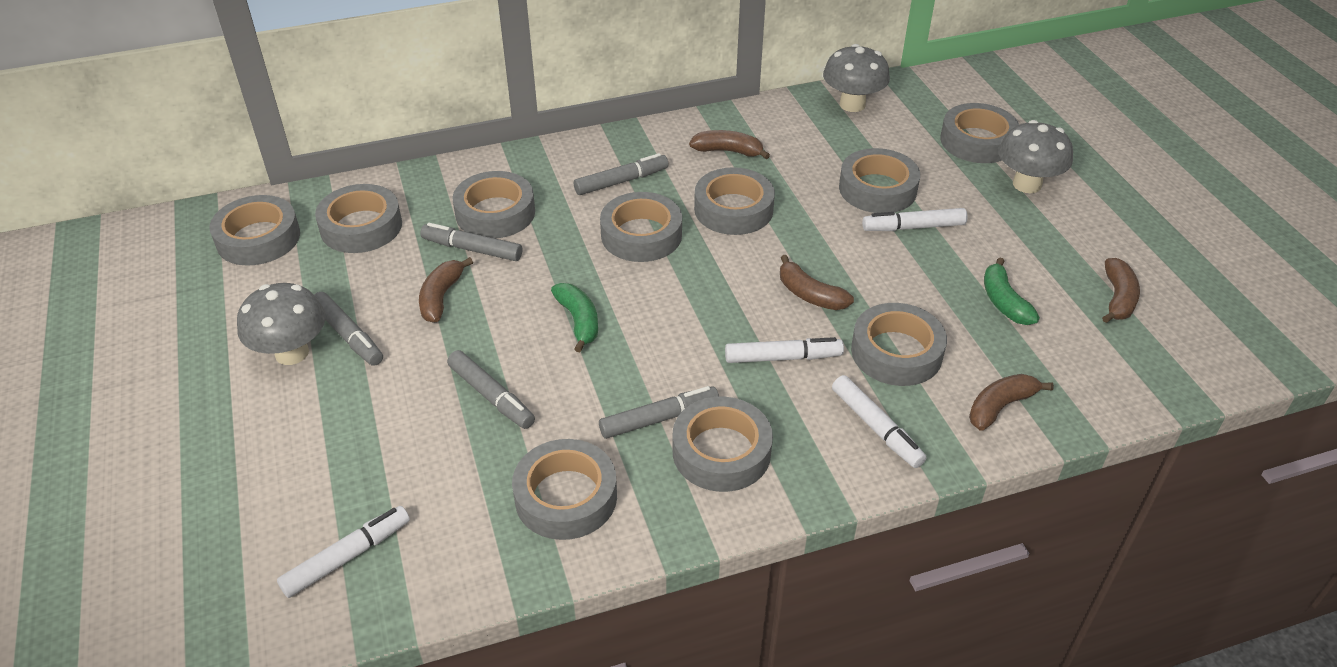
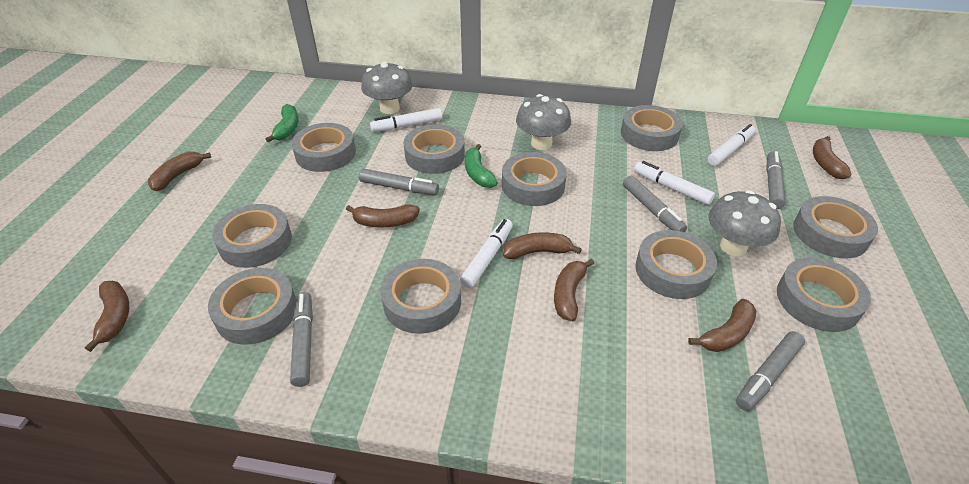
brown banana: [419,257,473,322] [689,130,770,159] [780,255,854,310] [969,374,1054,431] [1102,258,1140,323] = 5 -> [85,281,129,352] [148,152,211,191] [346,205,420,227] [503,232,582,259] [554,259,594,321] [688,299,757,352] [813,136,852,179] = 7

